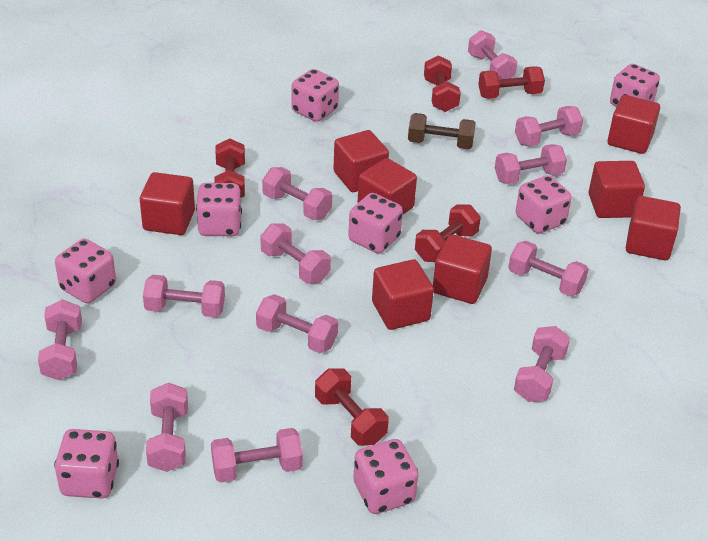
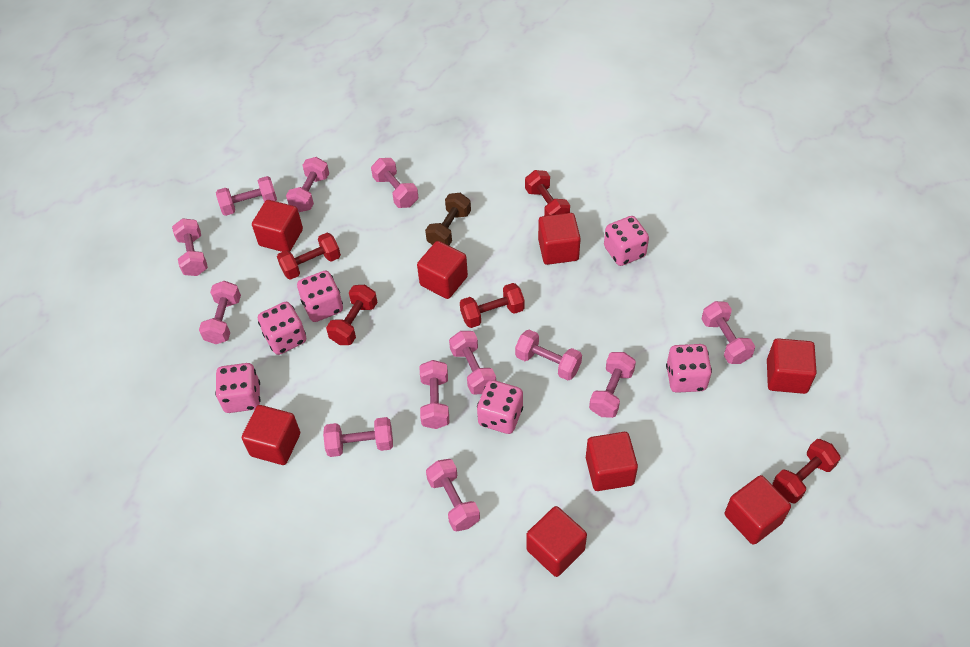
pink dice: [54,429,119,499] [55,239,116,303] [196,183,242,236] [291,69,339,122] [348,193,403,254] [353,439,418,514] [516,175,572,234] [610,64,660,107] = 8 -> [215,363,260,413] [258,302,306,355] [297,271,343,322] [477,380,523,434] [604,216,649,266] [666,344,712,393] = 6

